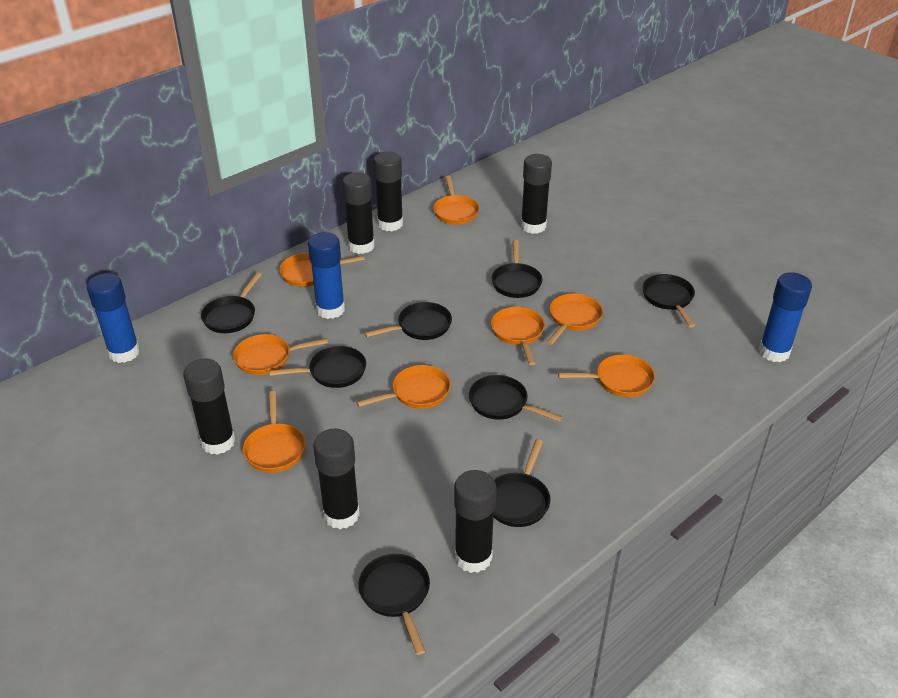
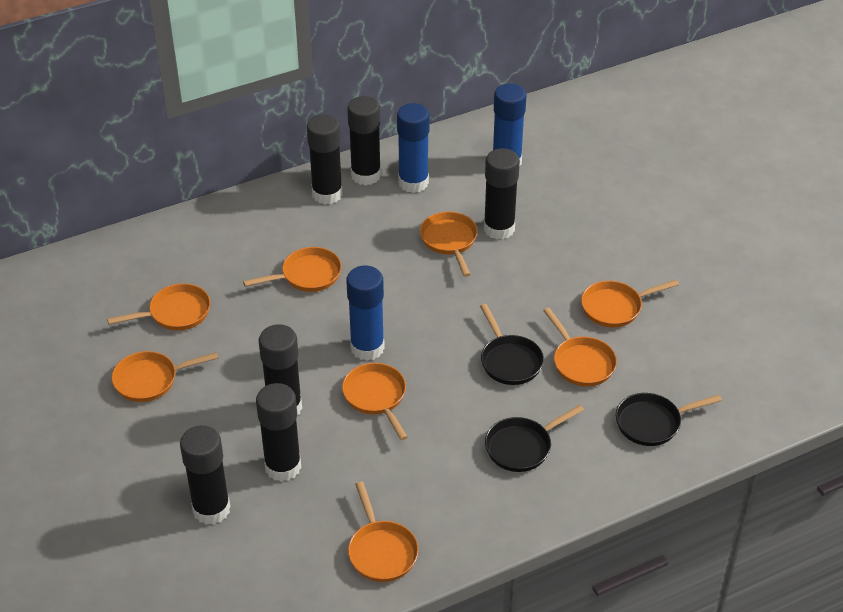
black pan: [201,273,261,333] [269,346,366,388] [358,554,430,655] [365,302,452,340] [469,375,563,422] [491,240,542,298] [493,439,550,527] [642,274,695,327] = 8 -> [480,304,544,385] [485,405,584,472] [616,393,722,446] = 3

